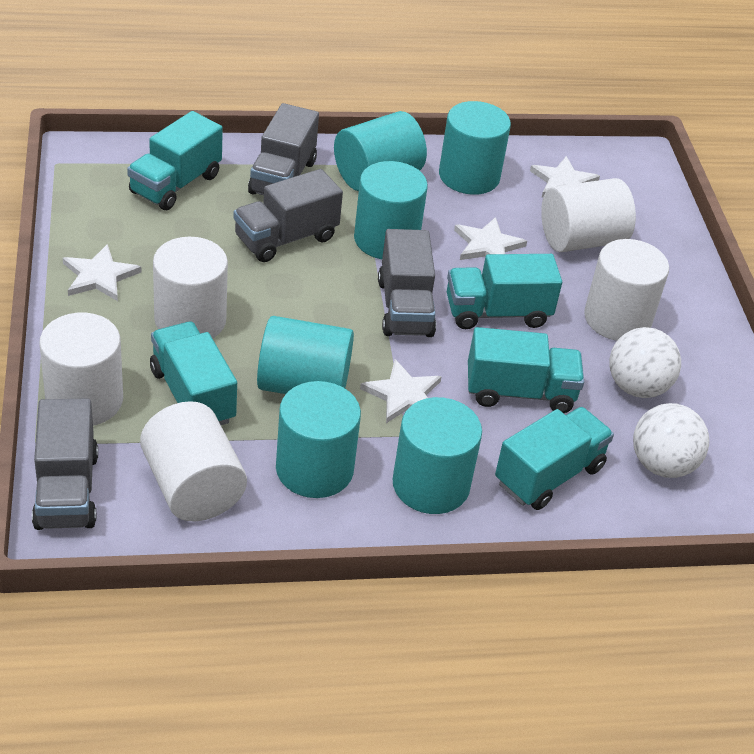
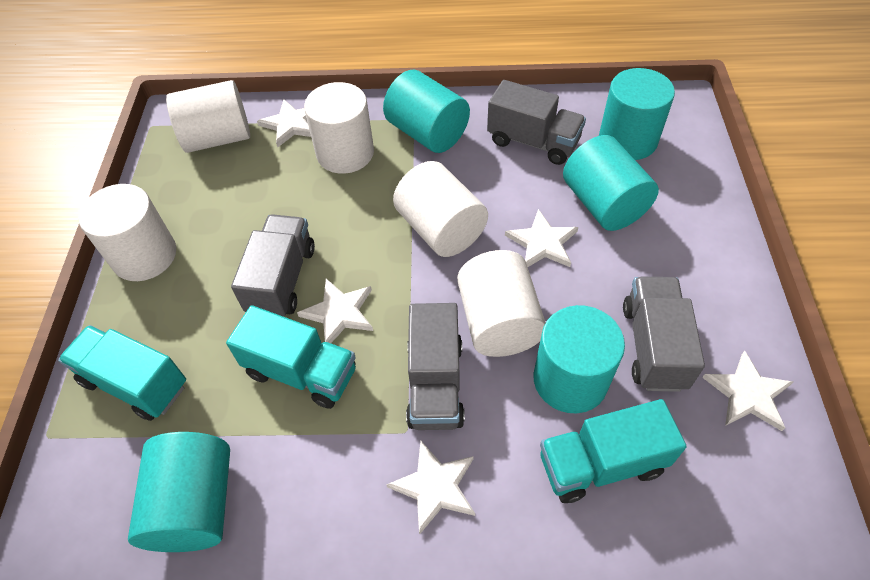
turquoise cylinder: [257,316,354,394] [276,381,361,498] [334,111,427,191] [354,161,428,259] [392,397,482,514] [439,101,511,195] = 6 -> [128,432,230,552] [383,70,470,153] [534,305,625,413] [563,135,659,231] [599,68,675,160] = 5
turquoise truck: [127,111,223,210] [150,322,237,425] [447,254,562,329] [468,327,584,413] [495,407,614,510] = 5 -> [58,325,186,421] [226,305,356,409] [540,399,687,503] = 3
white ball: [609,327,681,398] [633,403,709,478] = 2 -> none = 0
white star: [63,244,141,301] [360,359,442,423] [454,217,527,260] [530,156,600,198] = 4 -> [257,99,311,147] [297,279,373,343] [386,441,475,535] [505,209,578,267] [702,351,793,431] = 5

